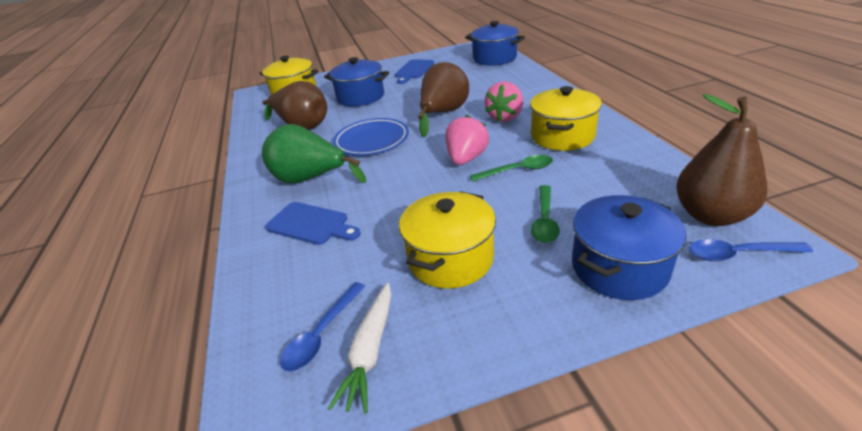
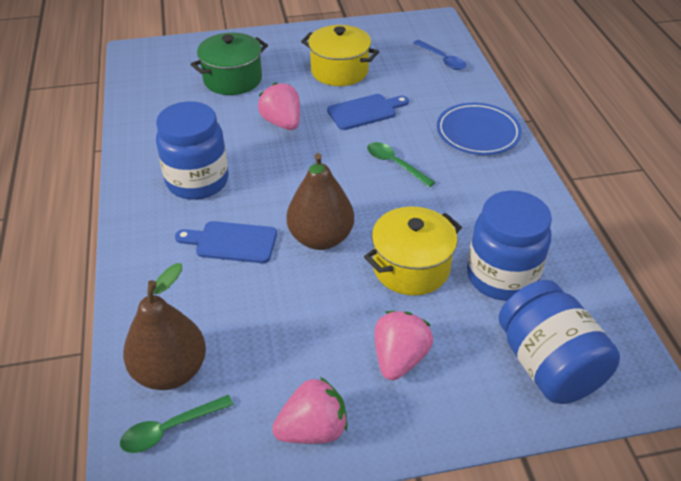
blue jar: none = 0 -> [156,101,229,200] [467,190,552,301] [498,280,620,404] = 3
blue pot: [324,57,389,106] [465,21,525,66] [572,195,686,300] = 3 -> none = 0
blue spoon: [280,282,366,372] [689,239,813,261] = 2 -> [413,40,466,70] = 1
brown pear: [262,81,327,130] [418,62,469,137] [676,94,768,226] = 3 -> [123,263,206,390] [286,153,354,250] = 2
green pear: [262,124,366,184] = 1 -> none = 0
green pot: none = 0 -> [191,33,268,95] = 1
pink strawberry: [445,115,489,165] [484,81,523,122] = 2 -> [258,82,300,130] [272,377,348,444] [374,311,433,380] = 3
white carrot: [328,283,391,414] = 1 -> none = 0
yellow pot: [260,56,318,94] [399,191,496,289] [530,86,602,151] = 3 -> [301,25,379,86] [364,207,462,295] = 2

